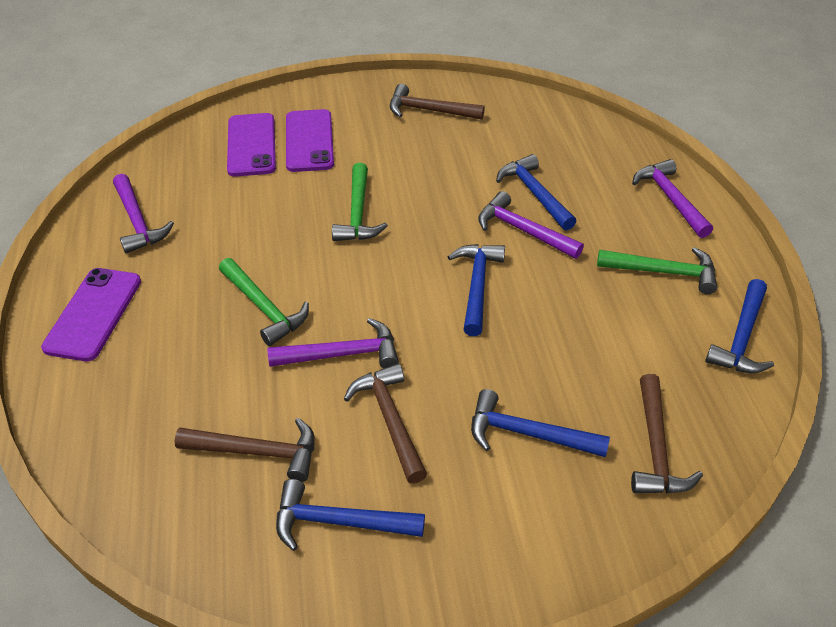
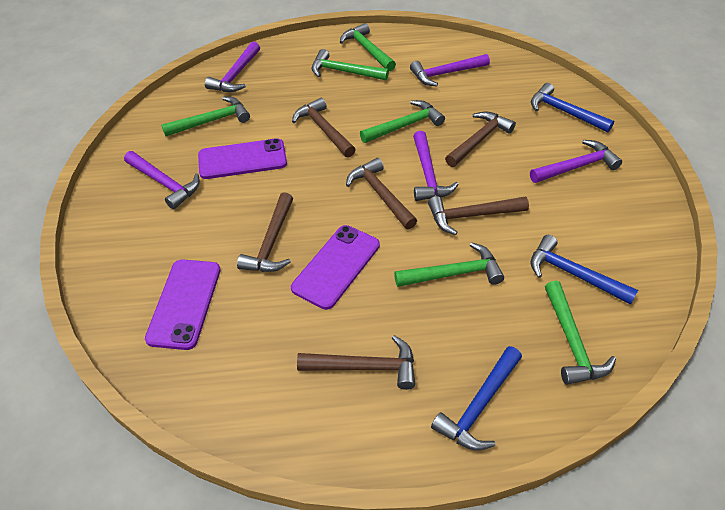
blue hammer: [276,479,425,551] [448,244,505,336] [471,389,610,457] [496,154,576,231] [705,279,774,373] = 5 -> [431,346,522,451] [531,83,614,132] [531,235,638,305] = 3
brown hammer: [175,418,315,482] [344,363,427,484] [390,84,485,120] [631,374,703,493] = 4 -> [237,192,293,272] [292,98,356,158] [297,335,415,390] [346,158,417,230] [428,196,529,235] [445,111,516,167] = 6
green hammer: [219,258,309,346] [332,163,388,241] [597,247,717,294] = 3 -> [161,97,250,137] [312,49,389,81] [340,23,396,71] [360,100,445,143] [394,242,504,287] [545,281,616,385] = 6
purple hammer: [113,174,174,254] [267,318,399,368] [478,191,584,259] [632,159,713,238] = 4 -> [124,151,200,209] [205,42,260,92] [410,54,490,86] [413,131,459,201] [530,140,622,183] = 5

